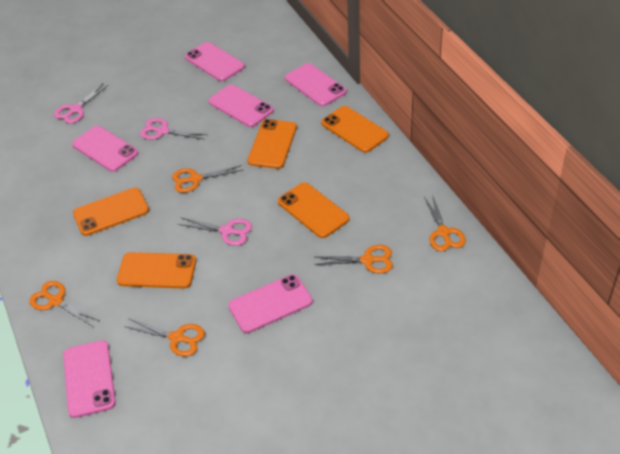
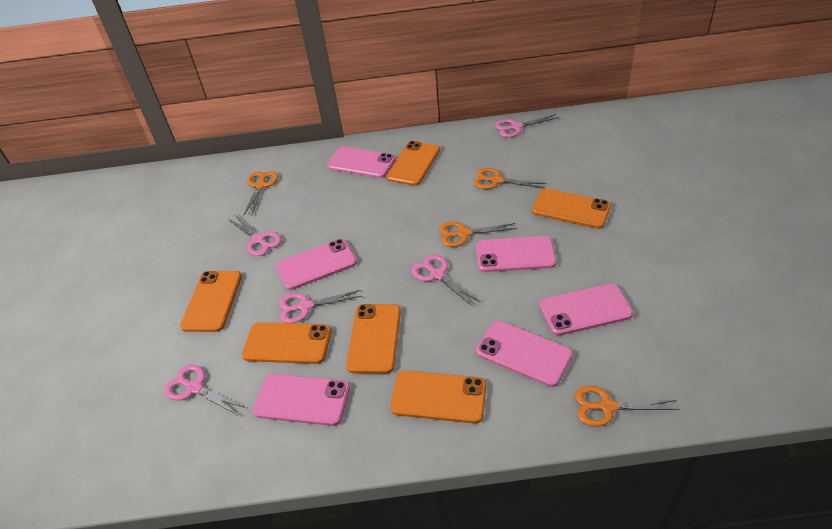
orange phone: [73,188,149,236] [117,252,196,289] [247,119,297,169] [278,182,350,238] [321,106,389,153] = 5 -> [180,271,242,332] [242,322,331,364] [346,304,401,374] [386,141,440,186] [390,371,486,424] [532,188,611,229] = 6
orange scissors: [29,281,99,327] [124,318,205,357] [172,165,243,193] [314,245,393,274] [424,195,466,251] = 5 -> [243,171,278,216] [439,222,517,247] [473,168,546,189] [575,386,680,427] = 4
pink scissors: [54,83,108,124] [140,118,207,140] [178,217,252,246] = 3 -> [164,365,246,415] [228,215,281,256] [279,290,362,323] [412,255,480,306] [495,114,559,137] = 5

